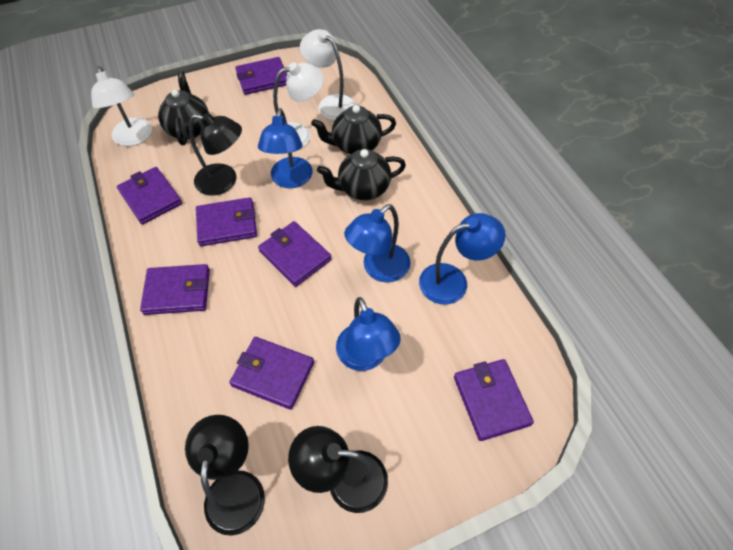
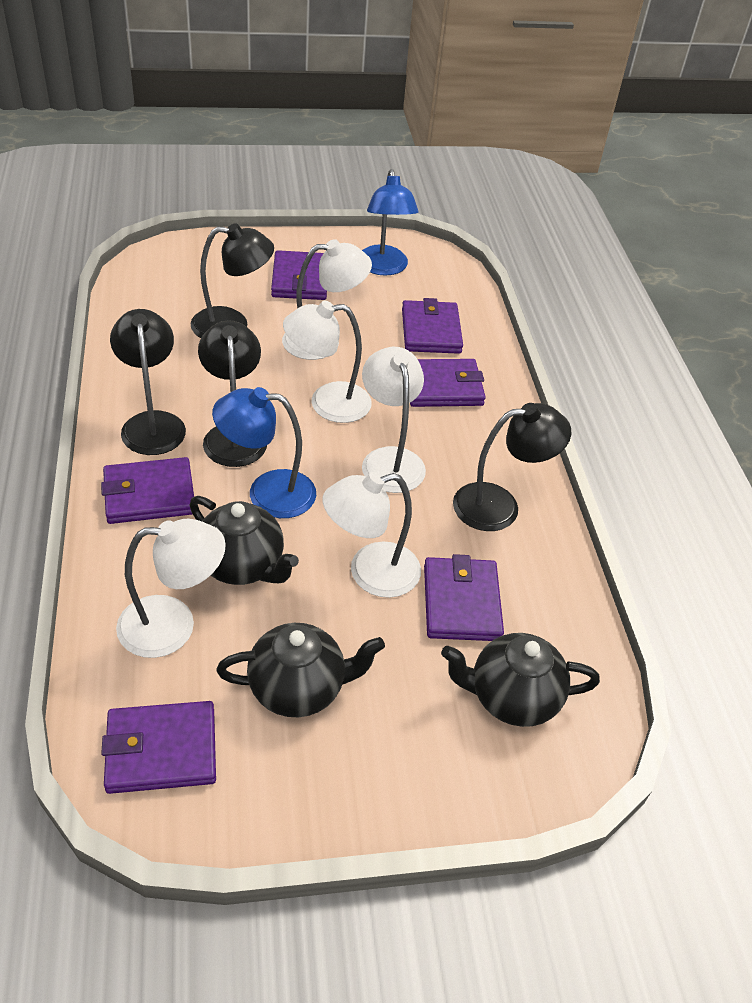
black lamp: [185,415,265,536] [189,113,242,196] [288,426,388,513] = 3 -> [110,309,186,455] [191,223,274,338] [198,320,267,467] [453,403,571,531] = 4
blue lamp: [258,108,313,188] [336,297,401,371] [344,204,410,283] [419,213,506,305] = 4 -> [212,387,316,518] [362,169,419,276] = 2
purple wallet: [117,167,182,225] [140,264,210,315] [196,197,257,246] [229,337,314,410] [235,57,287,95] [258,221,332,287] [454,359,534,441] = 7 -> [101,457,194,524] [101,701,216,794] [271,250,327,300] [402,298,463,354] [410,359,486,407] [424,554,504,641] = 6
white lamp: [91,66,152,146] [273,62,324,148] [300,29,356,121] = 3 -> [116,519,226,658] [282,239,372,360] [283,301,372,423] [323,472,421,598] [362,347,426,493] = 5

